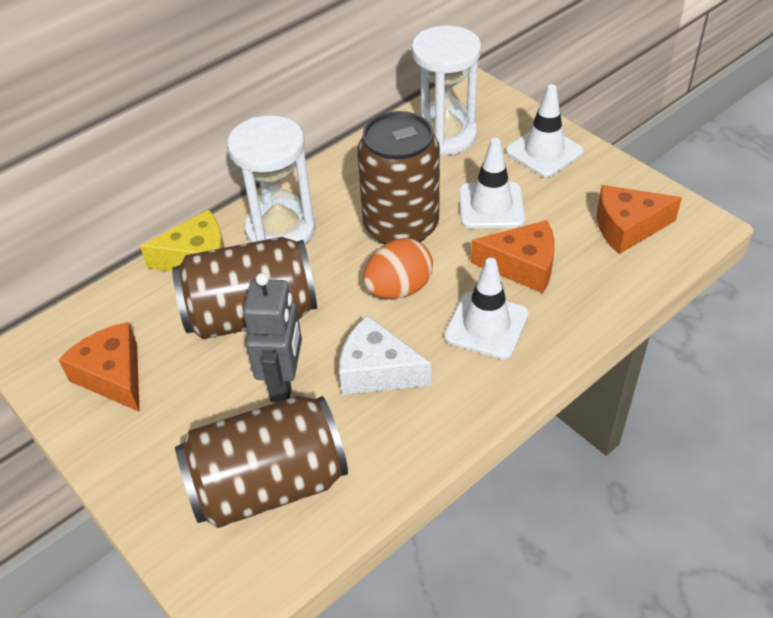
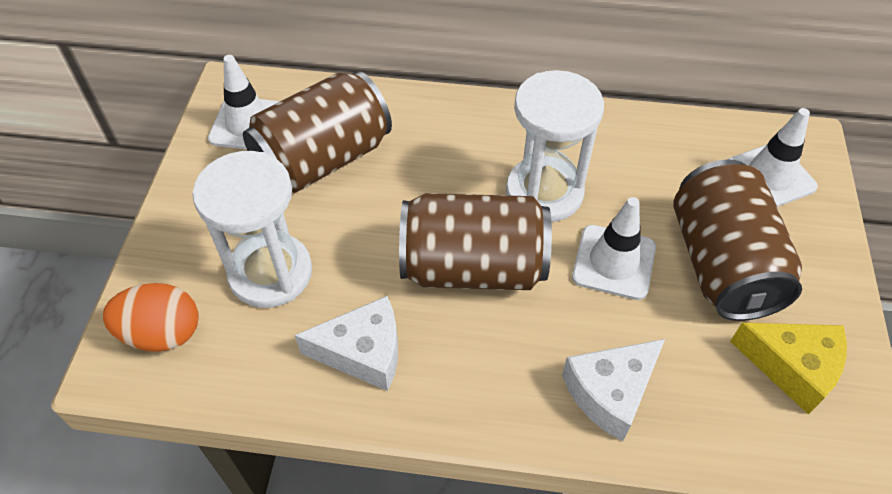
grey robot: [243,273,302,402] = 1 -> none = 0
orange cheese: [58,322,140,412] [471,220,555,293] [597,185,682,254] = 3 -> none = 0
white cheese: [339,315,431,395] = 1 -> [295,296,398,391] [562,339,665,441] = 2

